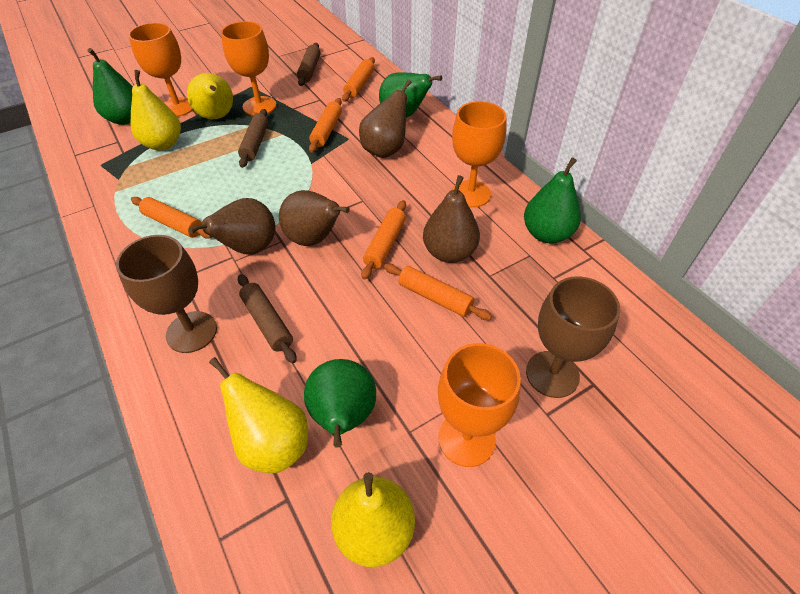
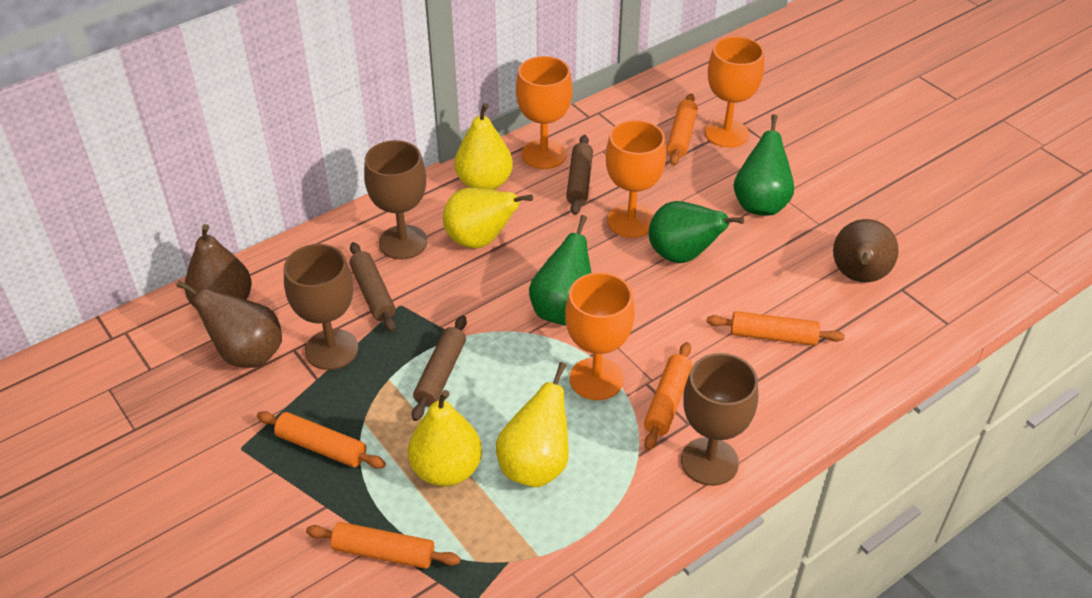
brown goblet: [116,235,217,353] [526,276,620,398] = 2 -> [284,244,358,370] [364,140,427,260] [681,353,758,486] = 3
brown pear: [188,198,276,254] [279,190,350,246] [359,79,412,158] [423,175,480,263] = 4 -> [177,280,282,368] [185,224,252,307] [833,219,899,282] = 3
green pear: [87,48,133,125] [304,359,376,447] [379,72,442,118] [524,158,581,243] = 4 -> [529,215,591,326] [649,201,744,263] [733,114,794,216] = 3

